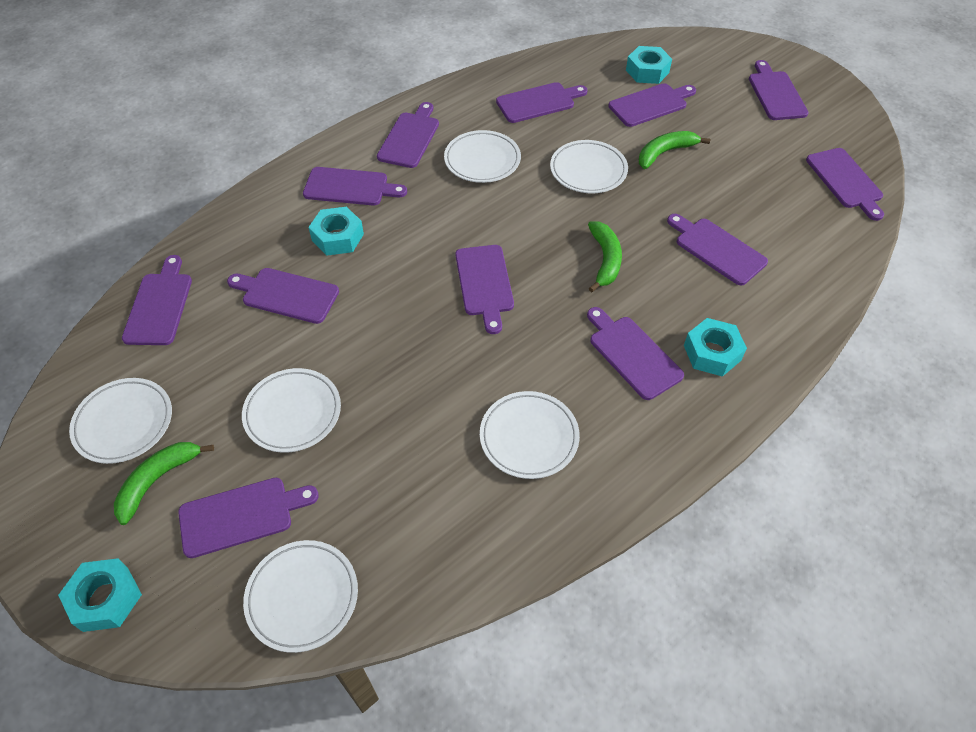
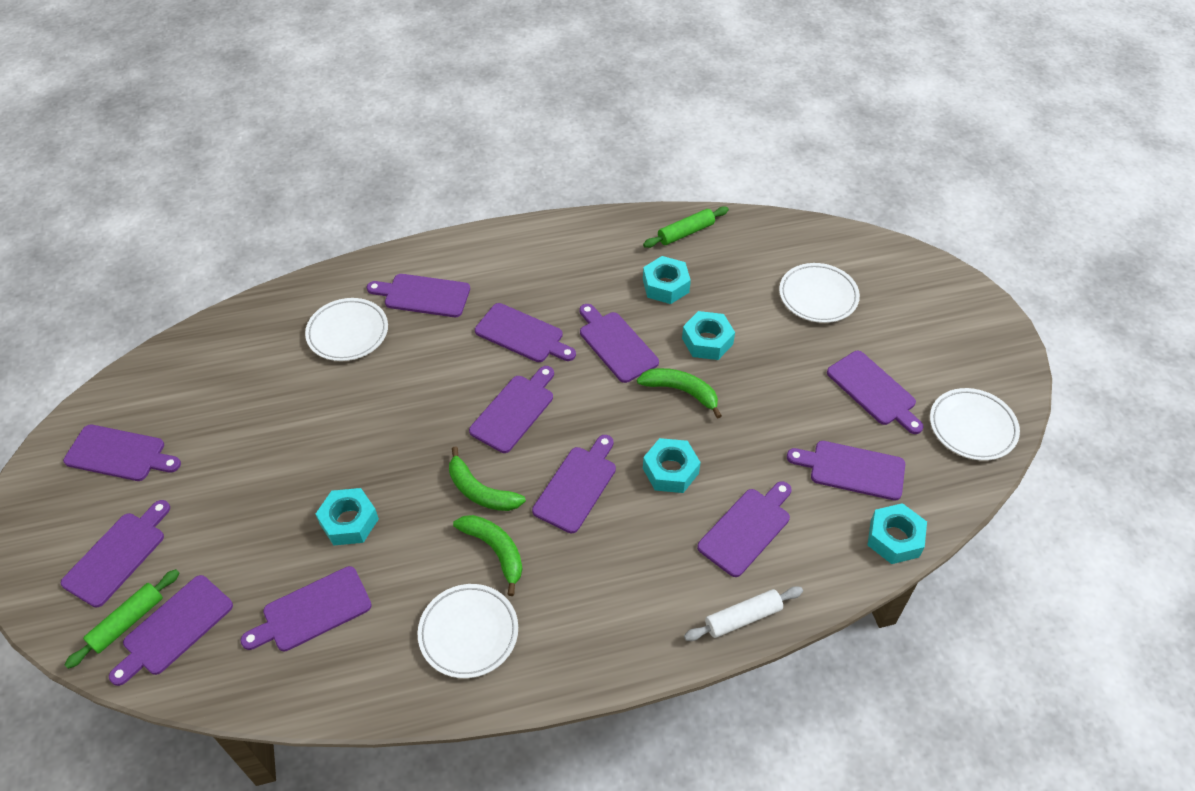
green rolling pin: none = 0 -> [64,569,179,669] [643,206,729,248] = 2
turquoise nut: [58,558,142,632] [308,207,364,256] [626,46,672,84] [684,318,747,377] = 4 -> [316,488,379,545] [643,256,691,304] [643,438,701,493] [682,311,735,360] [867,503,927,564] = 5
white plate: [69,378,172,464] [242,368,341,453] [243,540,358,653] [444,130,521,183] [480,391,580,479] [550,140,628,193] = 6 -> [305,298,388,361] [418,584,518,678] [779,263,860,323] [930,388,1020,461] = 4
white rolling pin: none = 0 -> [684,586,803,641] = 1

